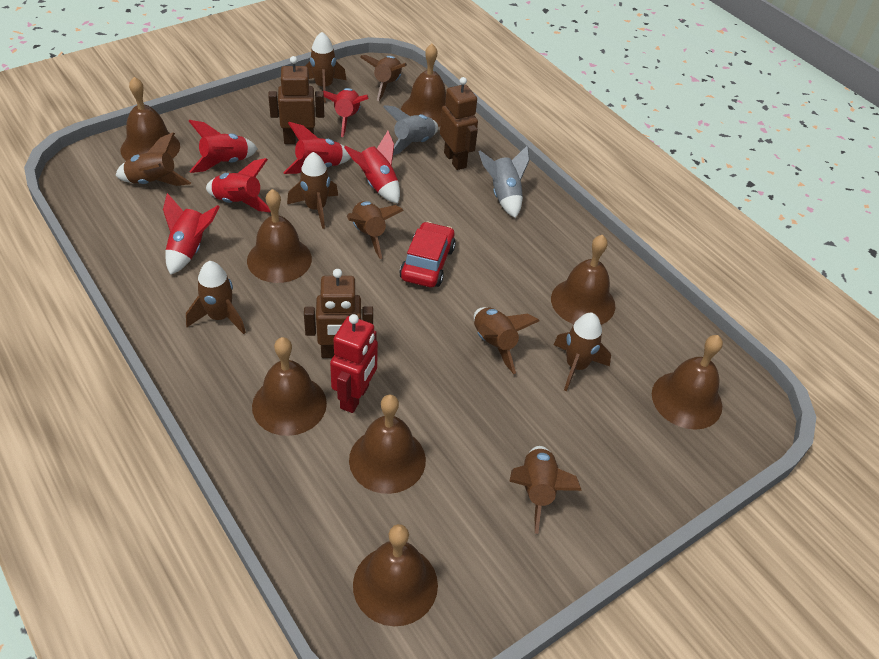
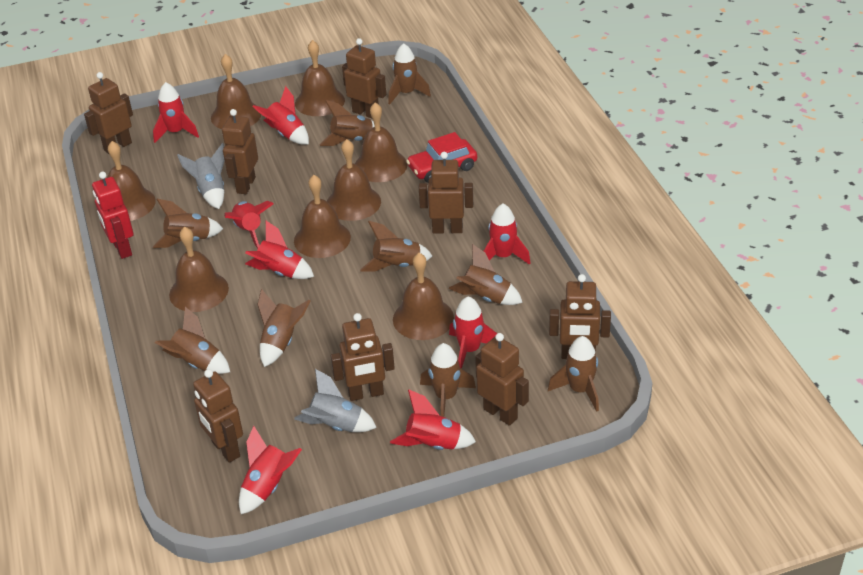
brown robot: [268,56,324,144] [304,269,373,358] [440,77,478,170] = 3 -> [84,72,133,155] [193,369,243,463] [222,109,258,194] [331,313,395,401] [342,38,386,118] [419,152,473,234] [475,333,529,426] [549,274,611,359] = 8
red rocket: [163,193,220,275] [189,120,258,173] [206,158,271,213] [283,122,351,174] [323,88,368,137] [344,131,400,203] = 6 -> [153,82,199,143] [224,201,273,249] [239,426,302,514] [245,221,314,279] [252,86,309,145] [390,389,476,450] [449,296,497,369] [484,204,530,265] = 8

